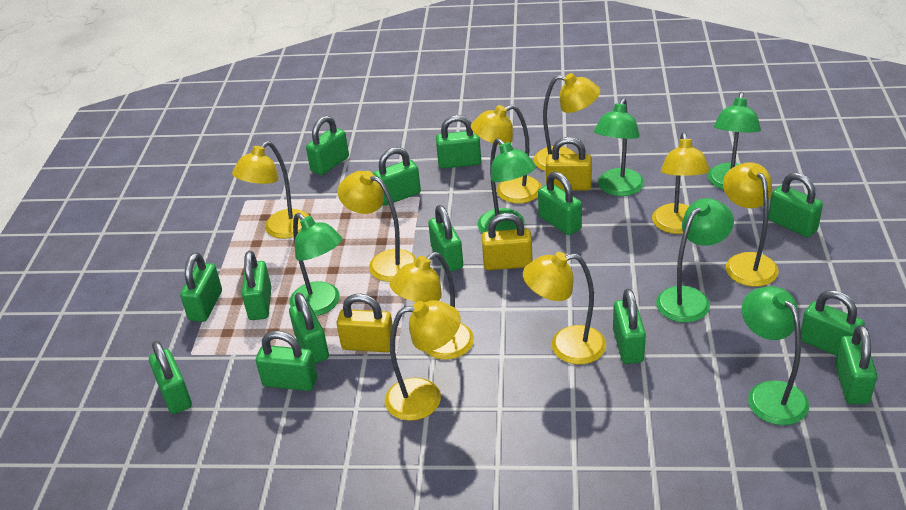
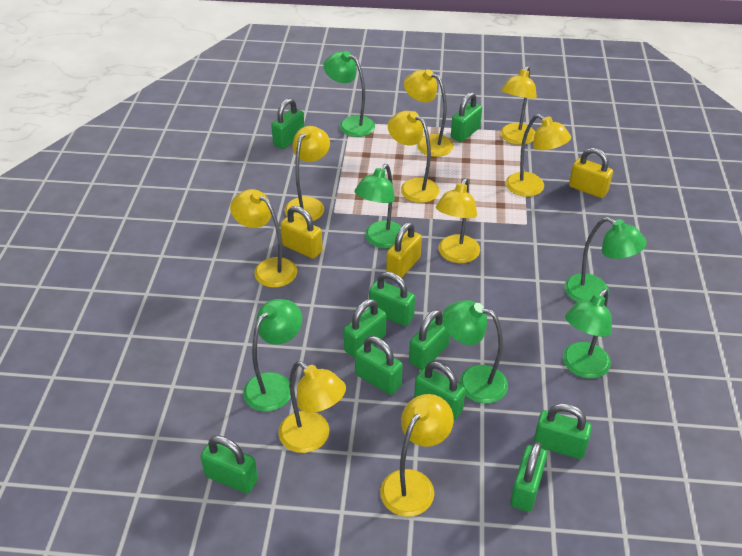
green padlock: [149,341,192,414] [180,253,222,322] [242,251,272,320] [256,331,317,391] [289,293,329,364] [306,115,349,175] [373,147,421,206] [428,205,463,272] [436,115,481,169] [538,171,582,235] [613,289,646,364] [768,172,823,237] [801,290,865,356] [835,325,877,404] = 14 -> [200,435,258,493] [271,98,304,149] [343,299,386,358] [355,336,403,395] [369,272,415,326] [409,309,450,370] [414,361,466,420] [451,92,482,142] [510,442,547,512] [533,403,592,459] = 10

